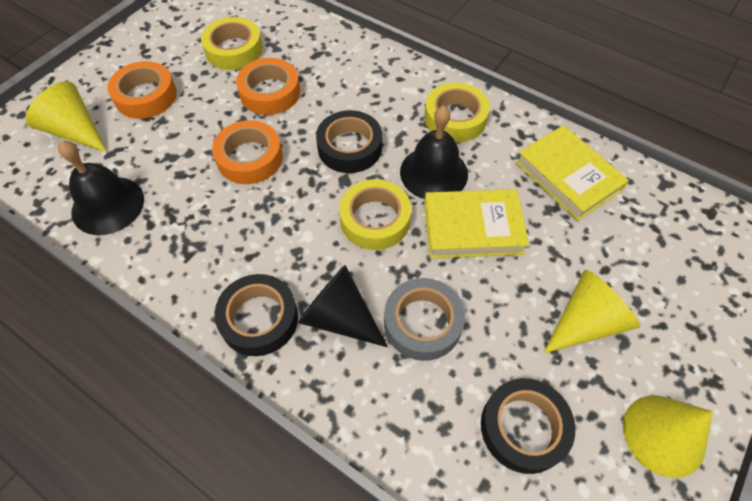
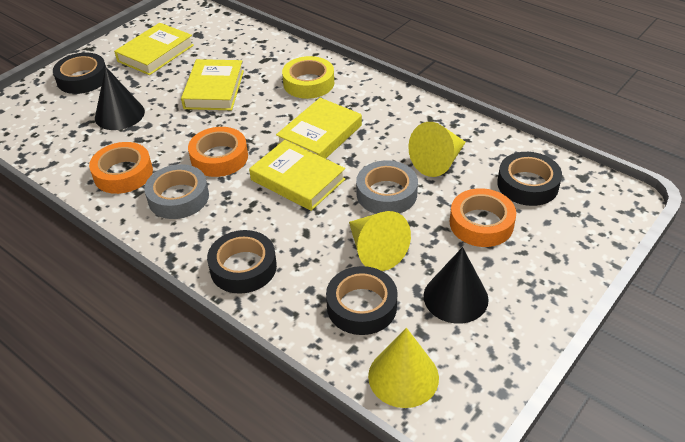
black bell: [58,140,144,235] [400,105,468,199] = 2 -> none = 0
black cone: [298,265,388,347] = 1 -> [95,66,145,130] [424,247,489,324] = 2
black tape: [215,274,298,356] [316,110,382,173] [481,378,576,474] = 3 -> [53,53,106,94] [207,230,277,294] [326,266,398,335] [497,152,562,206] = 4
grey tape: [384,278,465,361] = 1 -> [144,164,209,219] [356,160,418,214] = 2
yellow book: [424,189,529,258] [515,125,629,221] = 2 -> [114,23,194,75] [181,59,244,110] [249,140,345,211] [276,98,362,159] = 4
yellow tape: [201,17,263,70] [339,179,411,250] [424,83,490,142] = 3 -> [282,56,334,99] = 1

